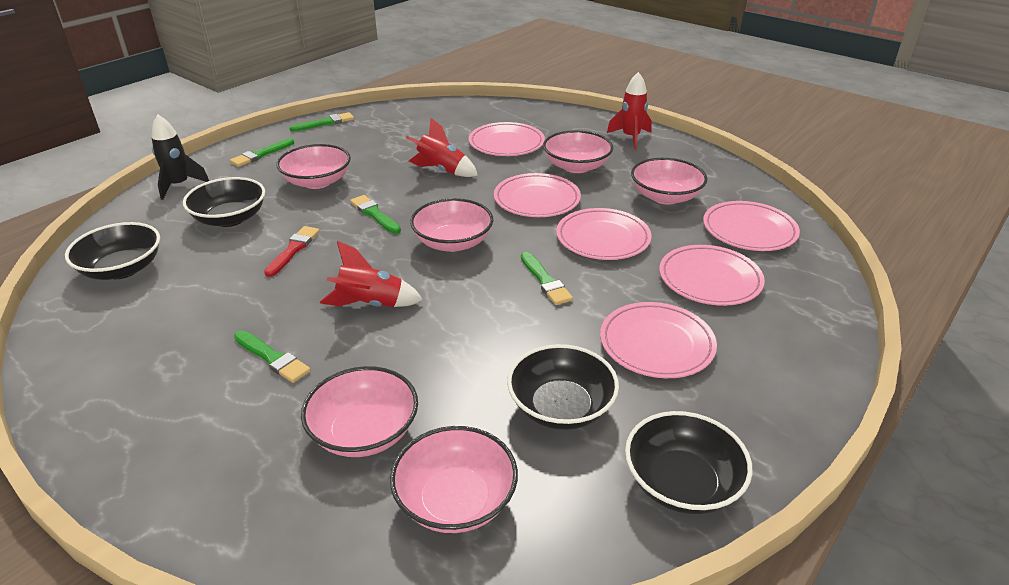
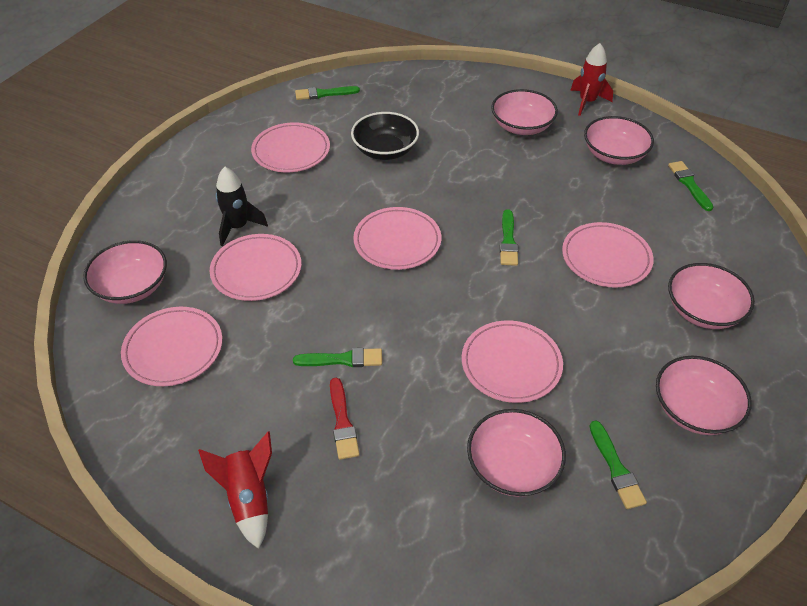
black bowl: [65,222,160,280] [183,177,265,227] [507,344,619,430] [625,411,753,514] = 4 -> [351,112,419,160] = 1
red rocket: [320,241,423,307] [406,118,478,177] [607,72,652,149] = 3 -> [198,431,272,549] [570,43,613,116] = 2

